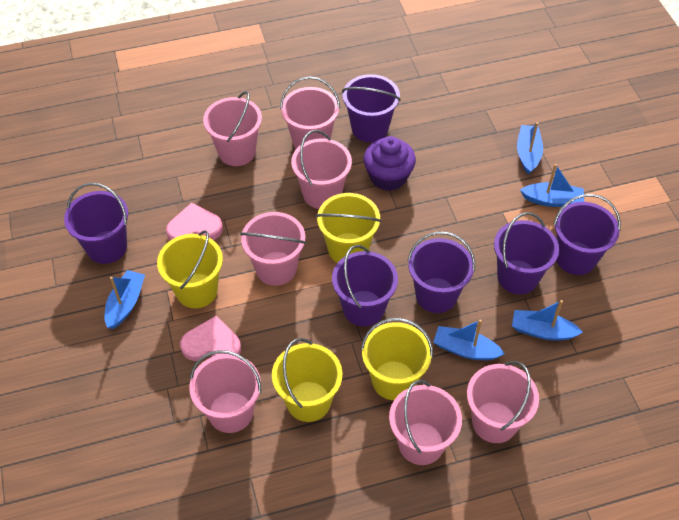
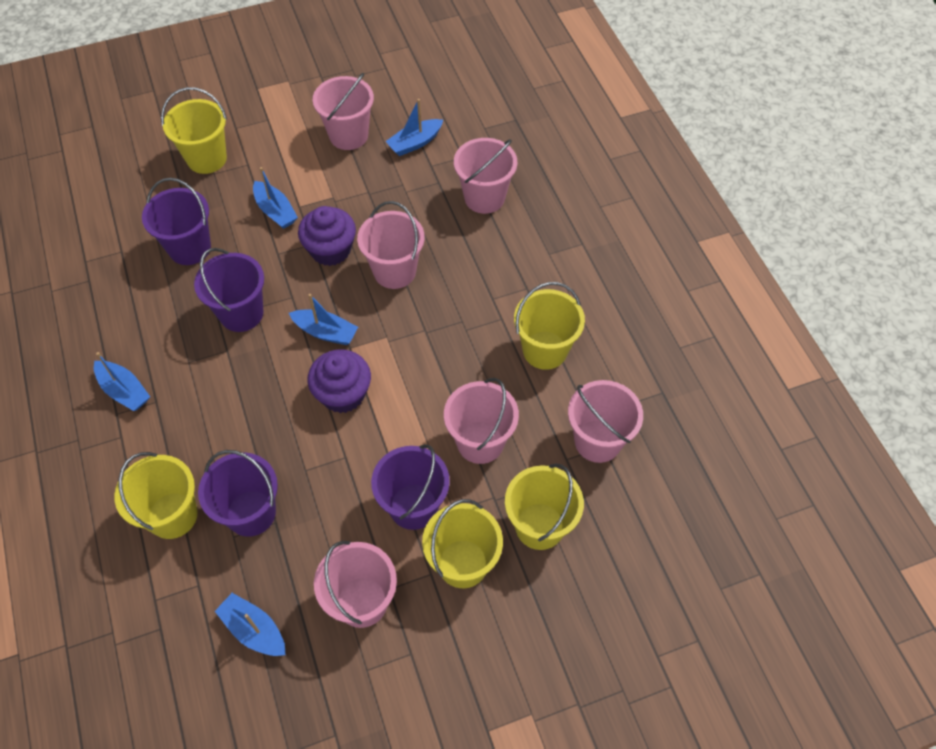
pink bucket: [189,350,261,433] [203,91,262,166] [240,212,306,286] [280,76,340,149] [291,130,352,209] [389,380,462,465] [467,361,539,443] = 7 -> [313,73,374,150] [314,541,397,628] [357,201,425,289] [444,378,519,464] [454,138,517,214] [568,380,643,463] = 6
pink heart: [166,203,223,241] [180,316,241,361] = 2 -> none = 0
purple bucket: [64,182,128,264] [332,245,398,326] [342,74,401,142] [407,231,475,313] [494,212,559,294] [553,194,621,275] = 6 -> [142,178,211,265] [194,248,264,332] [198,450,278,537] [371,444,450,530] = 4
purple cupcake: [363,136,416,191] = 1 -> [298,206,356,266] [307,349,371,413] = 2
yellow bucket: [157,230,223,308] [272,338,342,422] [316,193,382,263] [361,318,433,400] = 4 -> [114,452,198,539] [161,87,227,174] [422,499,503,588] [505,464,584,550] [514,282,585,370] = 5

